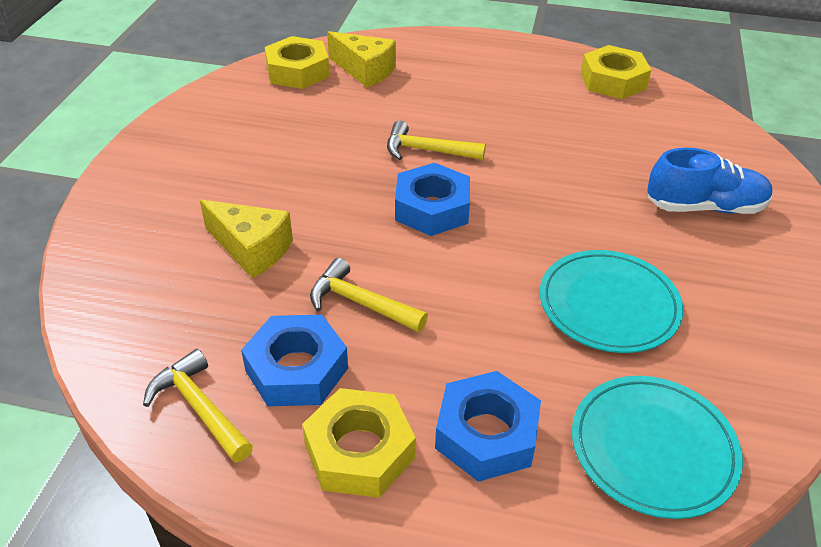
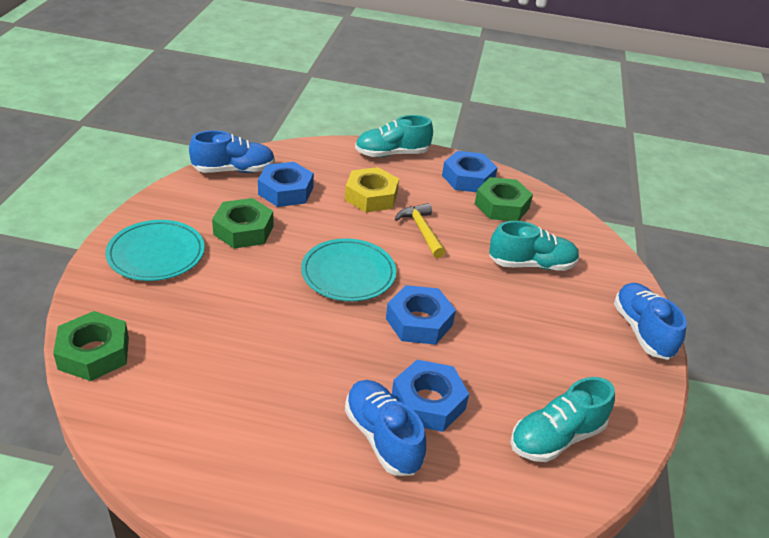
blue nut: [241,315,348,406] [395,163,470,236] [435,371,541,482] = 3 -> [258,162,314,207] [386,285,456,345] [392,360,469,432] [442,151,498,192] = 4
blue shoe: [648,148,773,214] = 1 -> [189,130,275,173] [345,380,426,476] [614,283,687,360] = 3
green nut: none = 0 -> [53,311,129,381] [212,198,274,249] [475,177,533,221] = 3
turquoise shoe: none = 0 -> [355,115,433,157] [489,221,579,271] [510,377,615,462] = 3
yellow cheese: [200,200,293,278] [327,31,396,88] = 2 -> none = 0
yellow hammer: [143,349,253,463] [310,258,428,332] [387,120,486,160] = 3 -> [395,203,446,258] = 1
yellow nut: [265,36,330,89] [302,388,416,498] [581,45,651,99] = 3 -> [345,167,399,212] = 1

